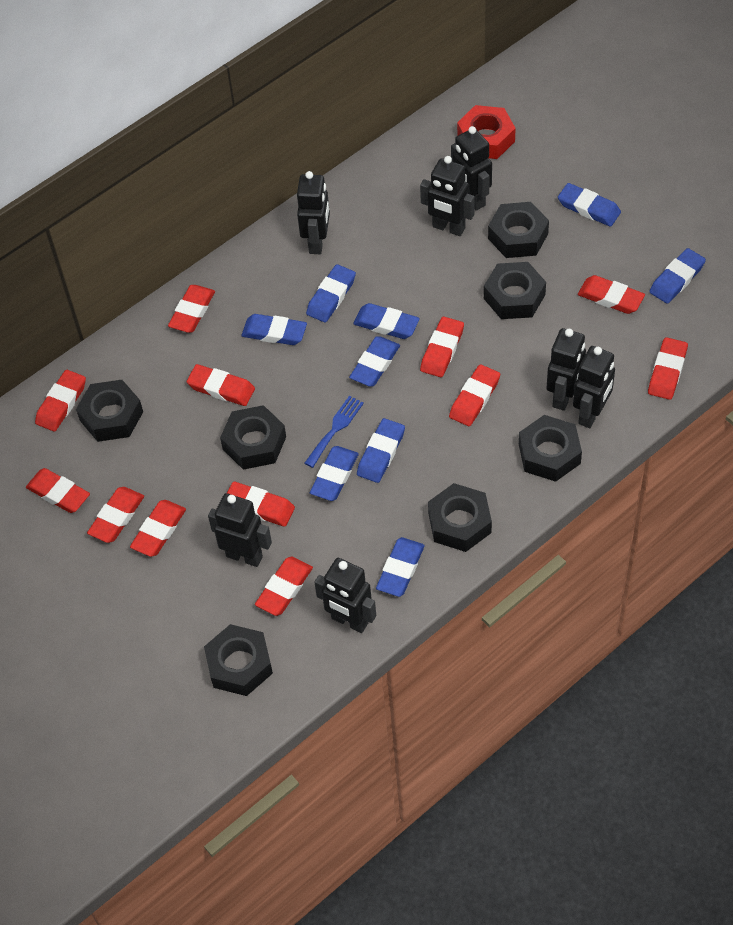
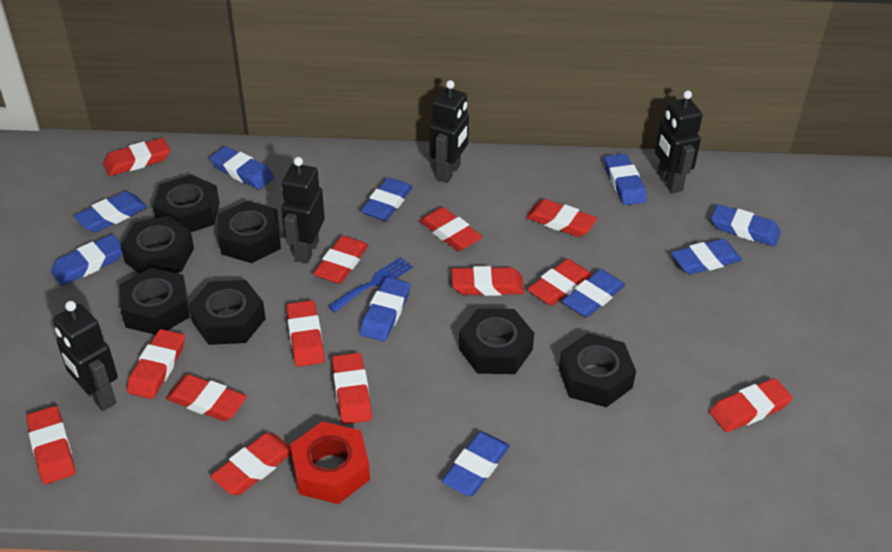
black robot: [208,493,272,567] [297,171,330,254] [314,558,376,633] [420,156,475,236] [451,126,492,211] [546,328,586,411] [573,346,615,428] = 7 -> [53,301,118,411] [281,157,325,263] [429,80,469,183] [655,90,703,193] = 4
blue eraser: [242,314,307,345] [306,264,356,322] [310,446,359,501] [349,336,400,387] [353,303,420,339] [357,418,405,483] [376,537,425,597] [558,183,621,227] [649,248,706,304] = 9 -> [51,234,122,286] [74,191,147,233] [210,146,274,189] [360,277,411,342] [361,177,413,221] [442,432,510,496] [562,269,625,317] [604,153,647,205] [671,239,742,275] [711,204,781,247] = 10
red eraser: [26,468,90,513] [35,370,86,432] [87,487,144,543] [130,500,186,557] [168,285,215,333] [187,364,255,406] [227,481,295,527] [255,557,313,616] [420,316,464,377] [449,364,500,426] [578,275,645,314] [648,337,688,400] = 12 -> [26,406,75,484] [103,138,170,176] [127,329,185,399] [166,374,247,421] [210,433,292,495] [286,300,325,367] [313,236,368,284] [332,353,372,424] [419,207,482,251] [452,266,524,296] [526,199,597,237] [527,259,592,306] [709,378,793,432] = 13

